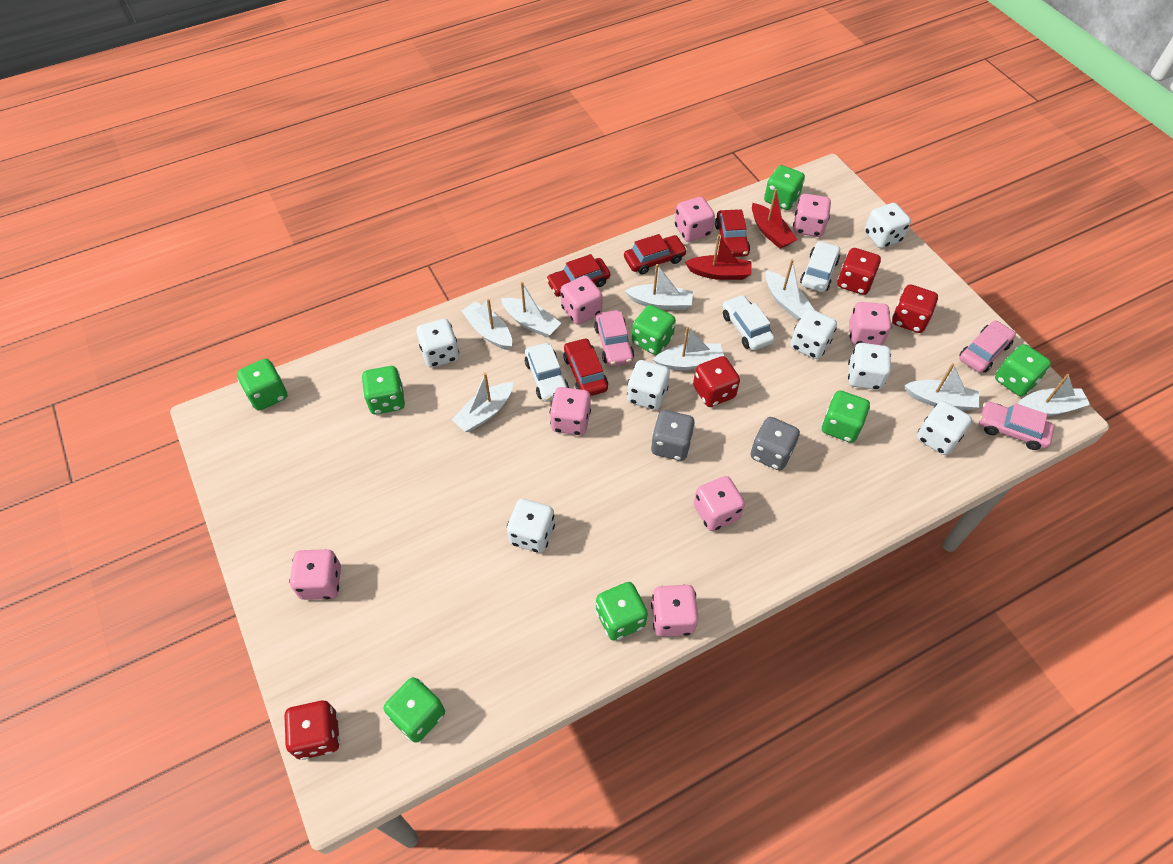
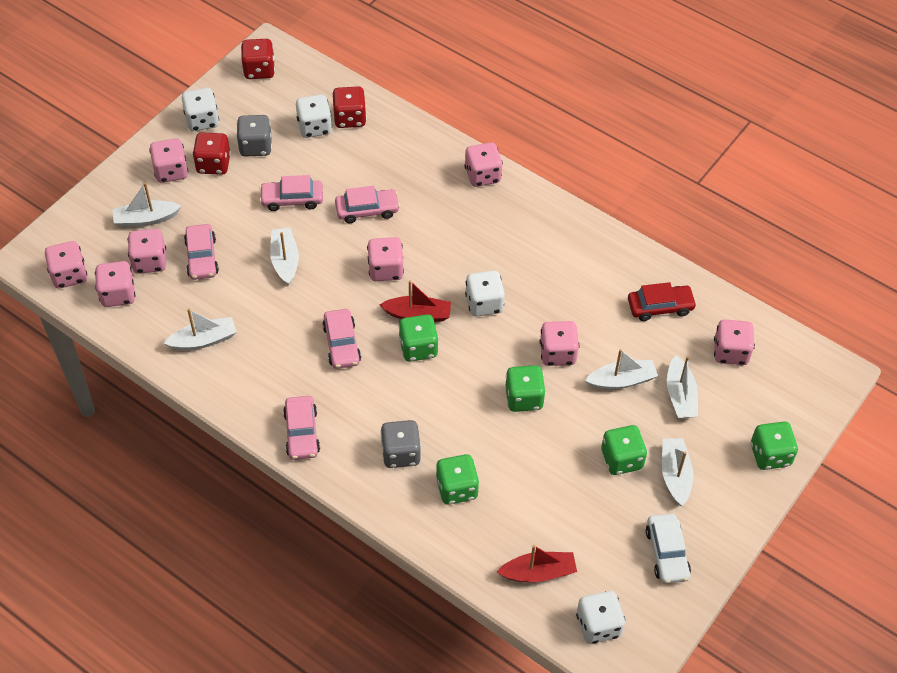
green dice: [237,358,287,411] [362,366,405,414] [384,677,445,743] [596,582,648,641] [632,305,676,355] [764,165,805,210] [822,390,870,443] [995,344,1051,396] = 8 -> [398,314,439,362] [436,454,479,505] [505,365,545,412] [601,425,647,475] [751,422,798,470] = 5
pink car: [594,310,634,366] [959,320,1016,373] [979,401,1055,450] = 3 -> [184,224,219,280] [259,175,323,211] [283,396,320,460] [322,309,361,369] [335,186,400,223] = 5
red car: [546,254,610,297] [563,338,608,396] [624,234,687,274] [715,209,750,257] = 4 -> [628,282,697,321] = 1
red dice: [284,700,340,760] [693,356,740,407] [837,248,881,295] [892,284,938,333] = 4 -> [192,132,231,175] [241,39,275,79] [333,86,367,128] = 3
white boat: [452,373,513,432] [461,299,512,350] [501,282,561,338] [625,264,693,310] [653,327,724,370] [766,259,814,320] [904,363,980,410] [1018,374,1091,416] = 8 -> [112,183,181,227] [164,309,237,350] [270,228,299,285] [585,349,658,389] [662,438,693,506] [667,355,698,418] = 6
white car: [525,343,569,402] [722,295,775,350] [800,241,840,292] = 3 -> [645,514,691,584] = 1
white dice: [417,319,459,367] [507,499,555,553] [627,360,670,410] [790,309,837,359] [848,343,891,390] [865,203,911,248] [917,401,972,455] = 7 -> [182,88,219,131] [296,95,332,138] [465,271,505,317] [576,591,625,644] = 4

